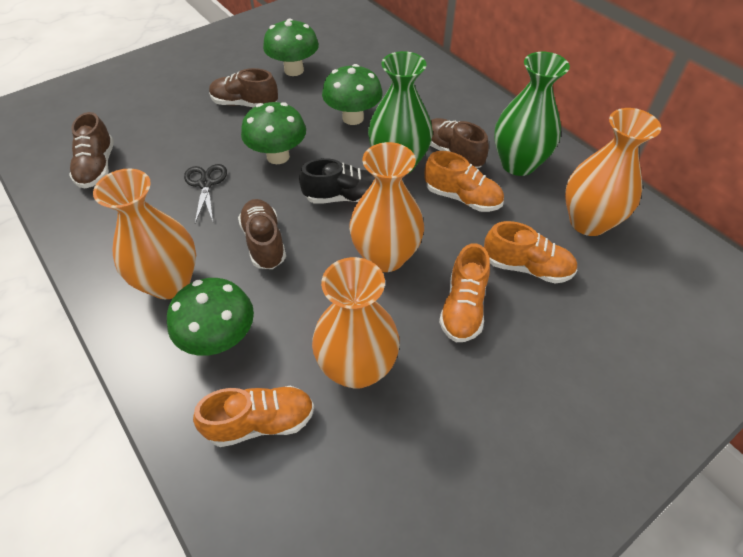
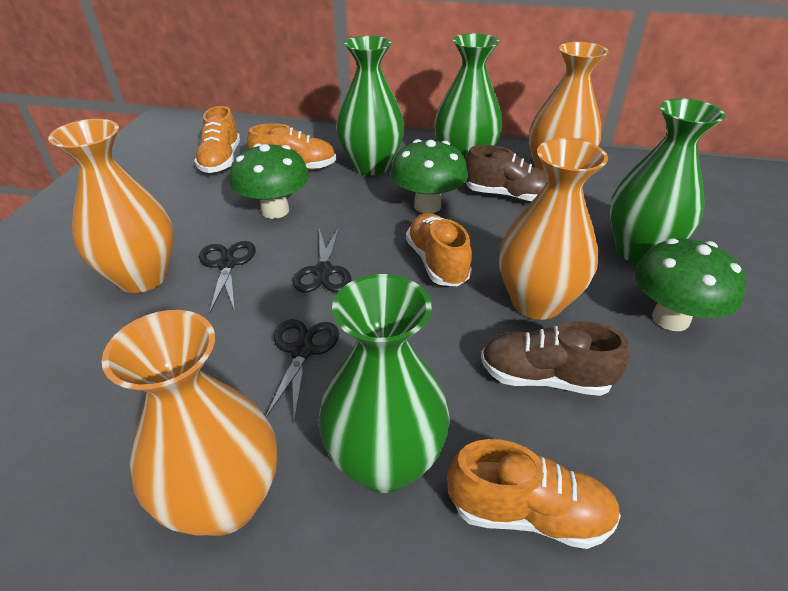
black scissors: [184,164,227,223] = 1 -> [199,241,256,313] [266,319,339,421] [293,227,352,292] = 3
black shoe: [299,158,375,204] = 1 -> none = 0
brown shoe: [69,112,114,188] [209,68,278,108] [238,199,286,269] [430,118,489,168] = 4 -> [465,145,548,202] [481,321,629,396] = 2
green mushroom: [167,278,254,356] [241,102,306,164] [263,18,319,76] [322,64,383,125] = 4 -> [230,143,309,219] [391,139,468,213] [635,238,746,331] = 3
green vase: [368,51,433,174] [494,52,570,176] = 2 -> [318,274,450,493] [336,36,405,175] [435,33,503,158] [610,98,725,264] = 4

